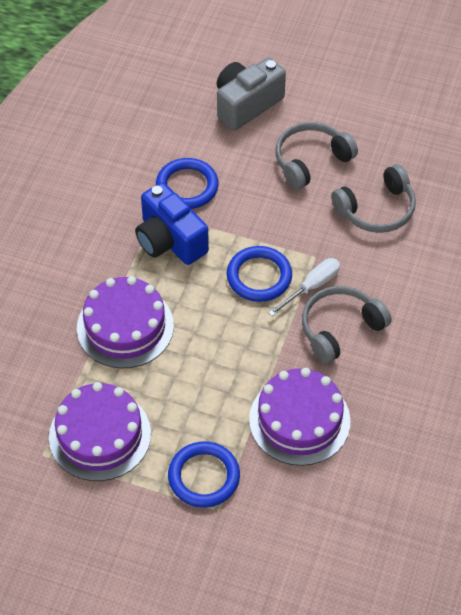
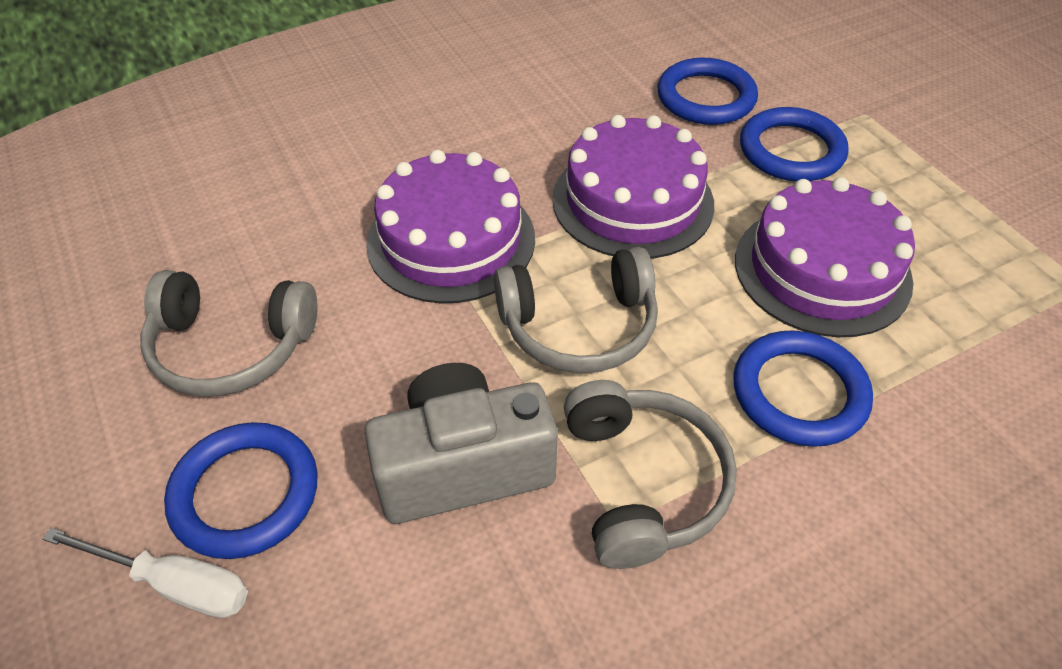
blue camera: [135,182,209,265] = 1 -> none = 0
blue ring: [156,158,219,209] [168,442,240,508] [227,246,292,302] = 3 -> [164,422,318,559] [658,58,758,125] [733,330,873,447] [740,107,849,182] = 4

